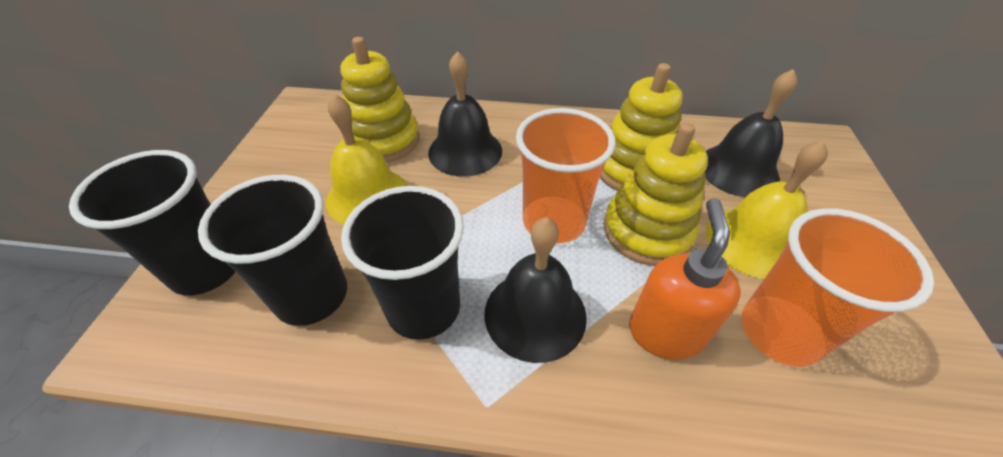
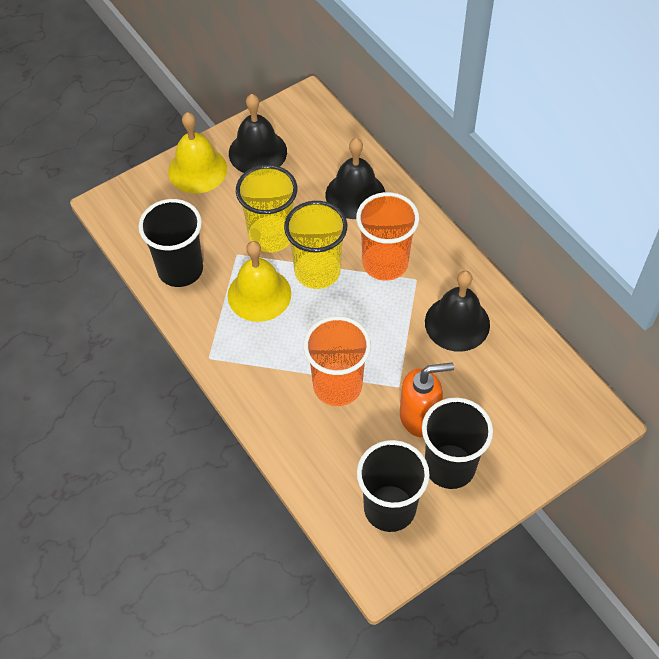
yellow cup: none = 0 -> [236,165,297,252] [284,201,347,289] = 2
yellow stacking toy: [340,37,419,163] [600,63,683,191] [603,123,708,266] = 3 -> none = 0

